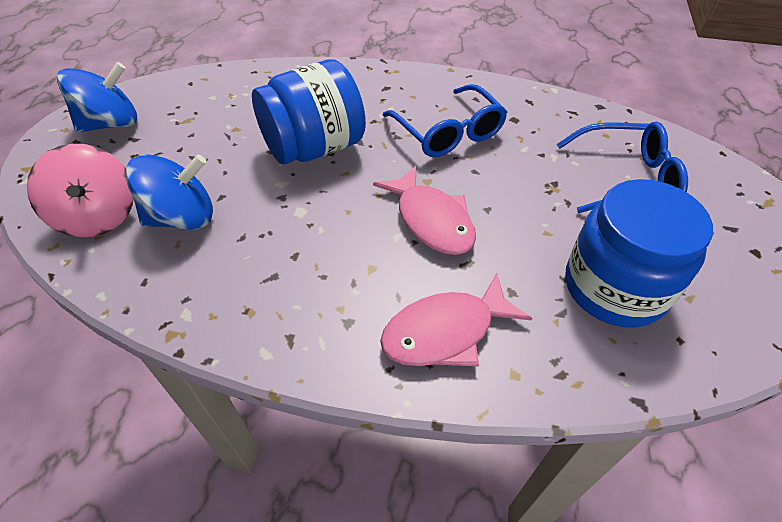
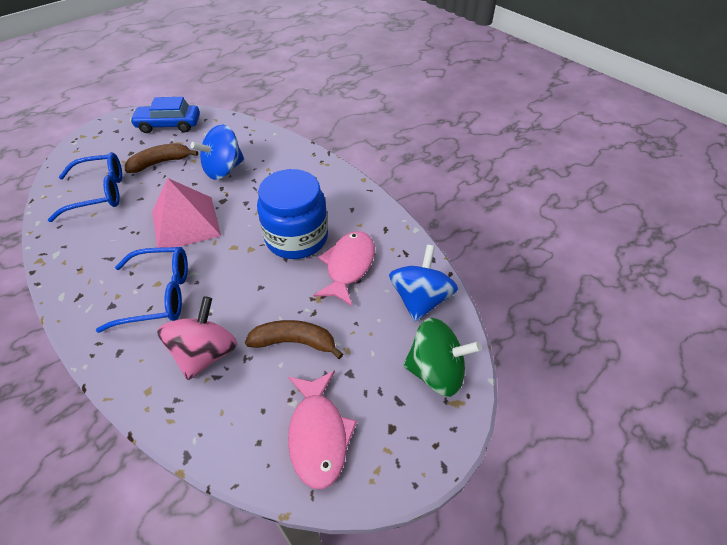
blue car: none = 0 -> [130,97,200,133] = 1
blue jar: [252,60,366,165] [565,179,713,327] = 2 -> [257,169,328,259] = 1
brown banana: none = 0 -> [125,143,198,173] [245,320,343,359] = 2
green spinning top: none = 0 -> [403,318,481,397] = 1
pink pyramid: none = 0 -> [152,178,221,248] = 1

